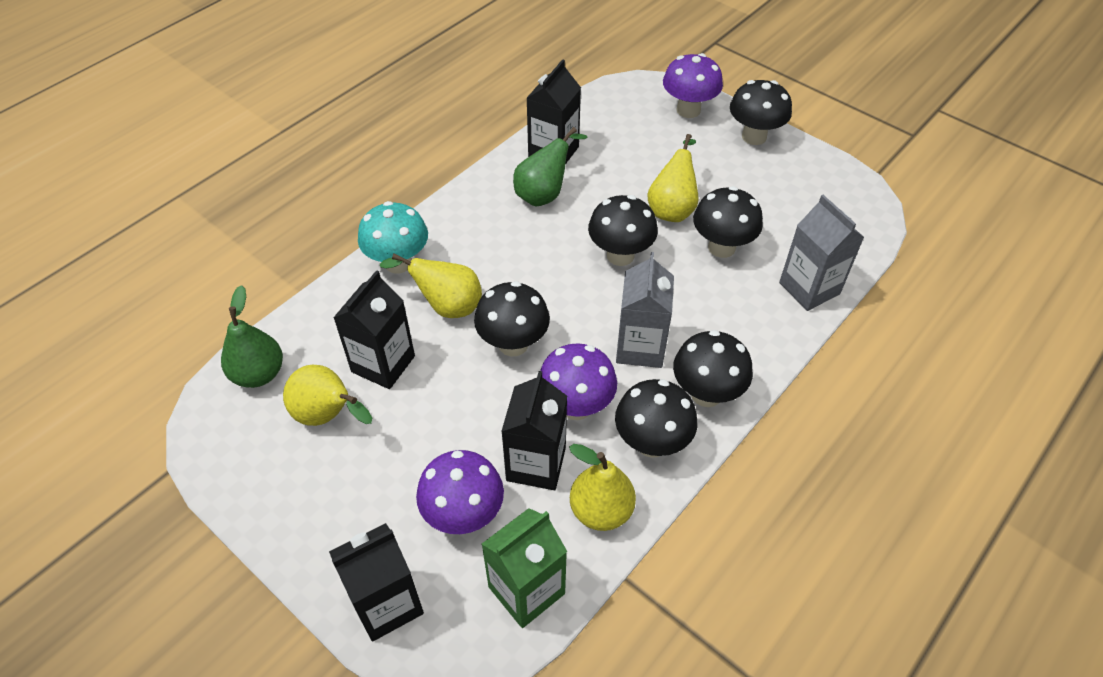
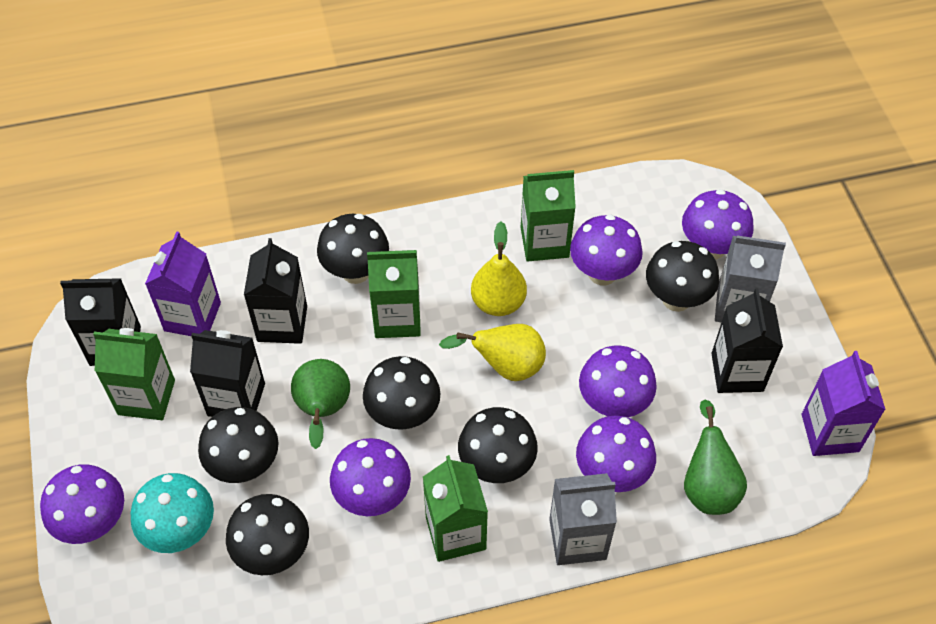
green carton: [482,508,567,628] = 1 -> [93,328,175,420] [367,250,421,338] [423,455,488,562] [521,170,576,262] = 4
purple carton: none = 0 -> [145,231,221,336] [802,351,886,456] = 2
purple mushroom: [416,450,504,534] [540,343,617,420] [663,53,723,118] = 3 -> [40,464,124,544] [330,438,411,516] [570,214,643,285] [576,415,656,492] [579,346,657,417] [682,189,754,260] = 6
yellow pear: [283,365,372,426] [380,253,482,318] [569,444,636,531] [647,134,699,222] = 4 -> [439,324,546,381] [471,221,527,316] = 2

